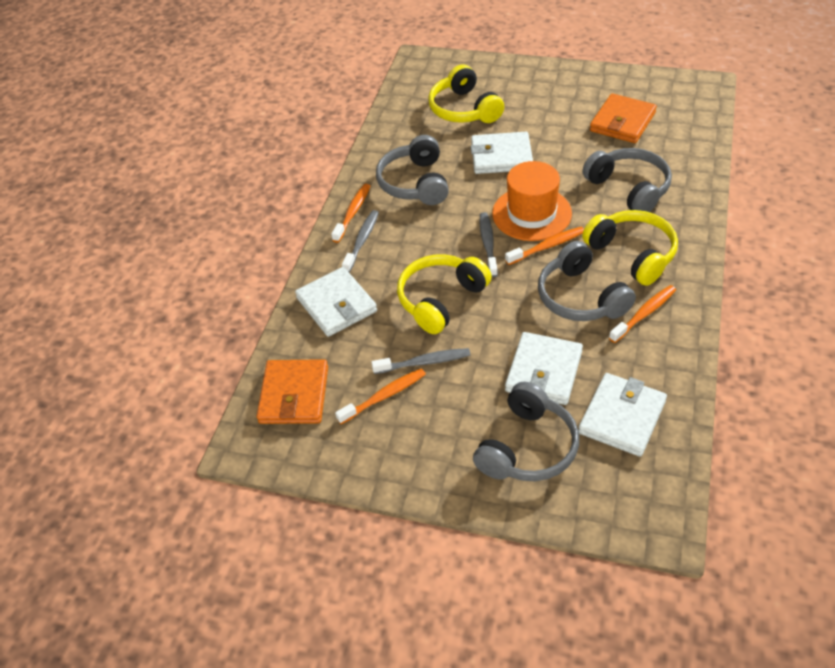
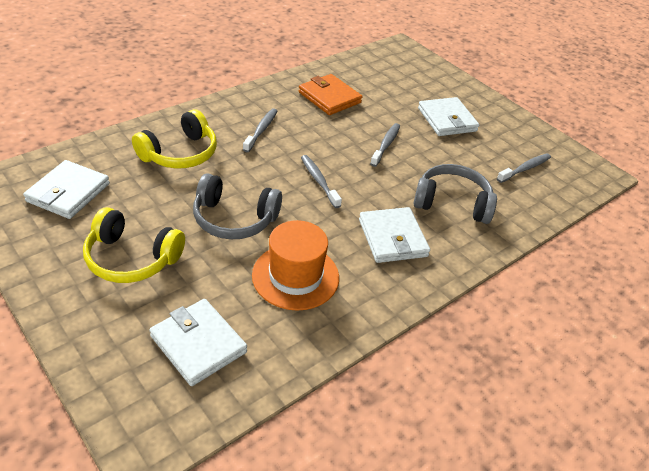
grey headphones: [376,135,449,205] [473,382,579,481] [538,241,636,321] [583,148,672,212] = 4 -> [193,173,282,239] [413,164,497,224] = 2
grey toothbrush: [342,210,379,273] [371,348,471,374] [480,212,498,277] = 3 -> [243,108,277,152] [301,155,342,208] [370,123,400,167] [497,154,551,183] = 4
orange toothbrush: [331,184,371,243] [335,368,426,424] [505,227,584,265] [609,285,676,343] = 4 -> none = 0
orange wallet: [256,359,328,424] [590,93,657,143] = 2 -> [299,74,362,115] = 1
yellow headphones: [397,254,492,334] [428,64,504,123] [582,210,678,286] = 3 -> [83,207,185,283] [132,109,217,168] = 2

